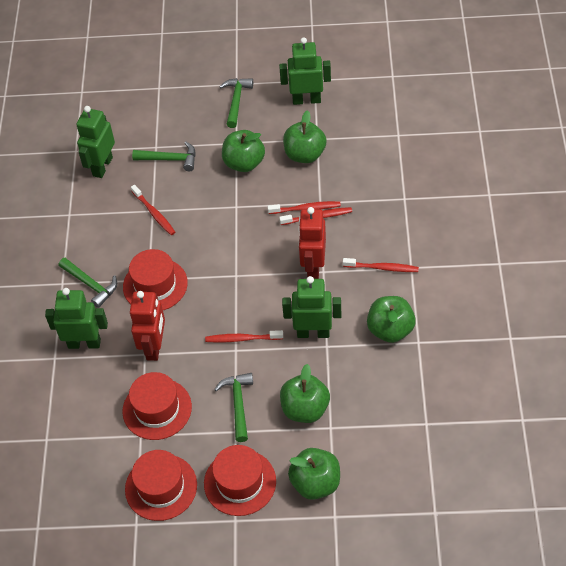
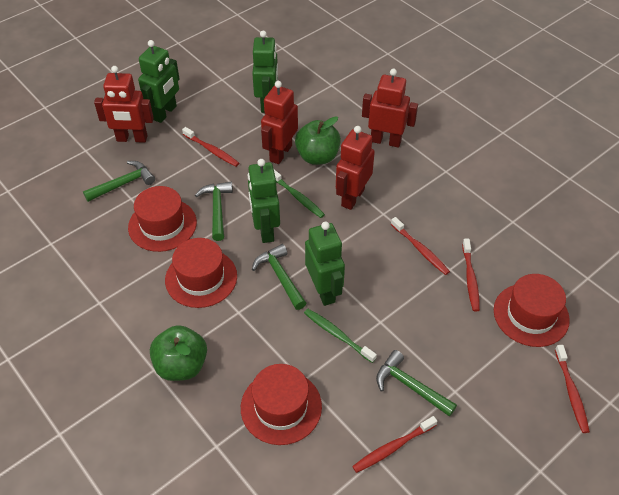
green apple: [222,130,265,172] [280,364,330,423] [283,110,327,163] [288,448,340,500] [367,296,416,343] = 5 -> [150,325,207,381] [295,116,341,165] = 2
green toothbrush: none = 0 -> [274,169,325,218] [304,309,377,363] = 2
red robot: [130,291,165,361] [298,207,326,279] = 2 -> [94,66,154,143] [261,81,298,164] [336,126,375,210] [362,68,418,148] = 4

